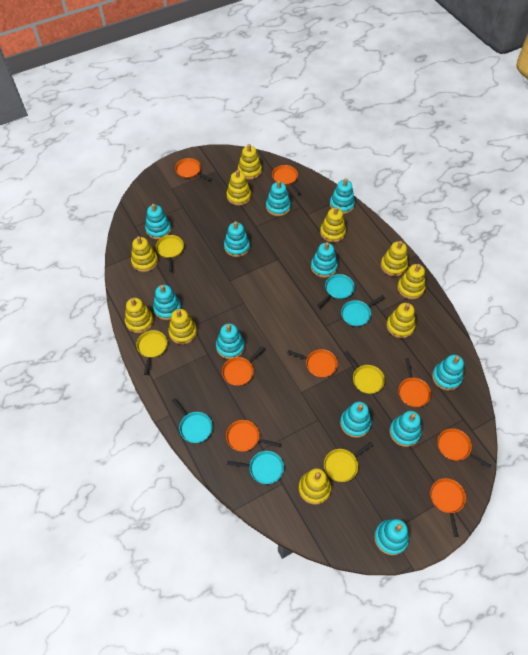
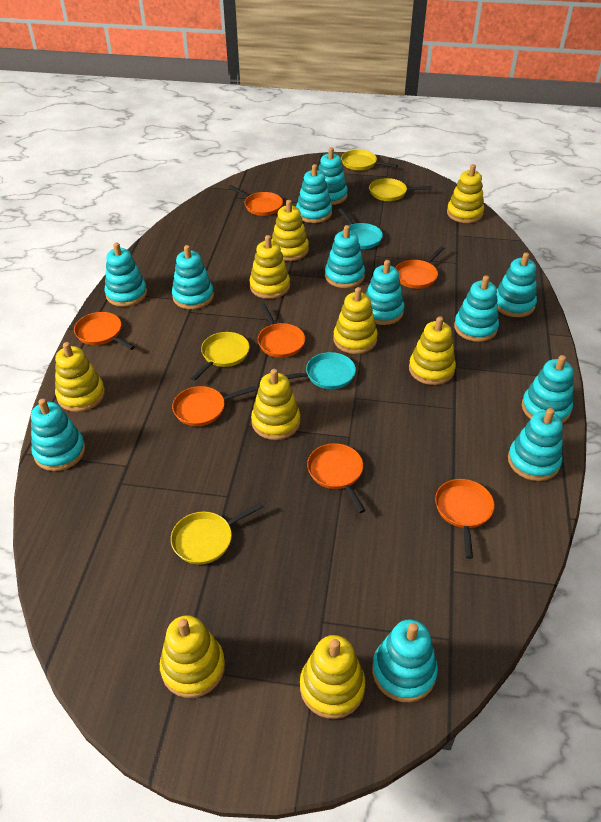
orange pan: [175,158,212,181] [222,346,265,386] [226,420,280,452] [272,165,300,194] [287,349,338,378] [399,358,431,407] [430,478,466,537] [438,428,491,468] = 8 -> [74,312,135,350] [172,386,256,426] [228,185,283,216] [258,303,305,358] [307,443,366,513] [395,246,445,289] [435,479,494,559] = 7
turquoise pan: [172,398,213,443] [227,451,284,484] [317,274,355,307] [341,295,384,327] = 4 -> [285,352,356,389] [338,208,383,249] = 2
turquoise stacking toy: [145,204,171,239] [153,285,181,320] [216,323,245,359] [224,221,250,257] [266,181,291,216] [311,242,338,278] [330,178,355,214] [340,402,371,438] [374,519,409,555] [389,411,421,447] [432,355,464,391] = 11 -> [31,399,86,471] [104,243,147,307] [172,245,214,309] [296,164,332,223] [318,147,348,205] [325,225,365,288] [366,260,404,325] [372,619,438,702] [454,275,499,342] [496,252,537,317] [508,408,563,481] [522,355,574,423] = 12
yellow stacking toy: [125,298,153,333] [131,236,158,272] [168,309,197,345] [226,170,251,206] [238,144,262,180] [299,468,331,505] [320,207,346,243] [381,241,408,277] [386,303,415,338] [397,264,425,299] = 10 -> [55,342,105,412] [160,615,225,698] [249,235,290,299] [251,369,300,440] [271,200,309,261] [300,635,366,719] [333,287,378,354] [409,316,456,385] [447,164,484,223] = 9

